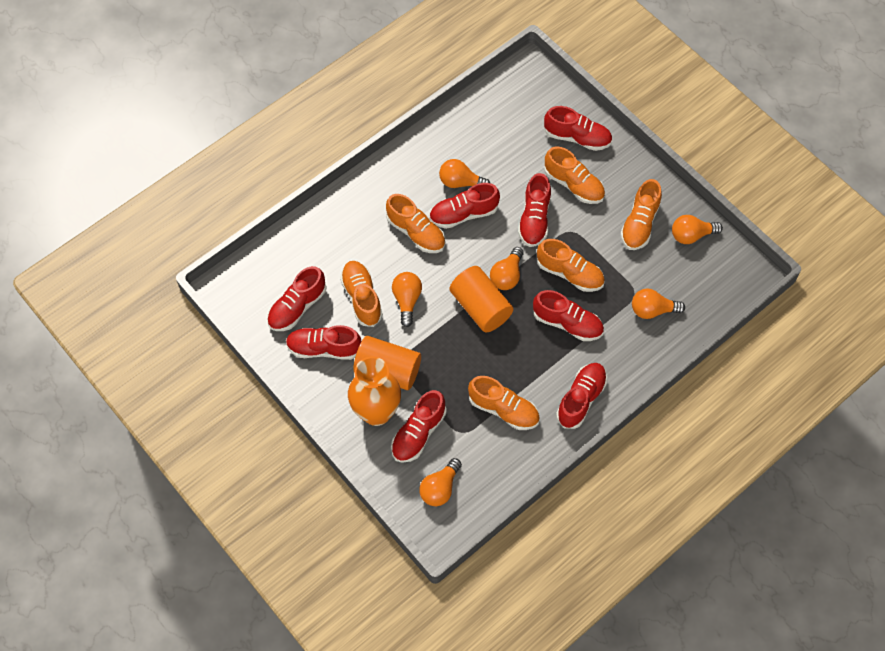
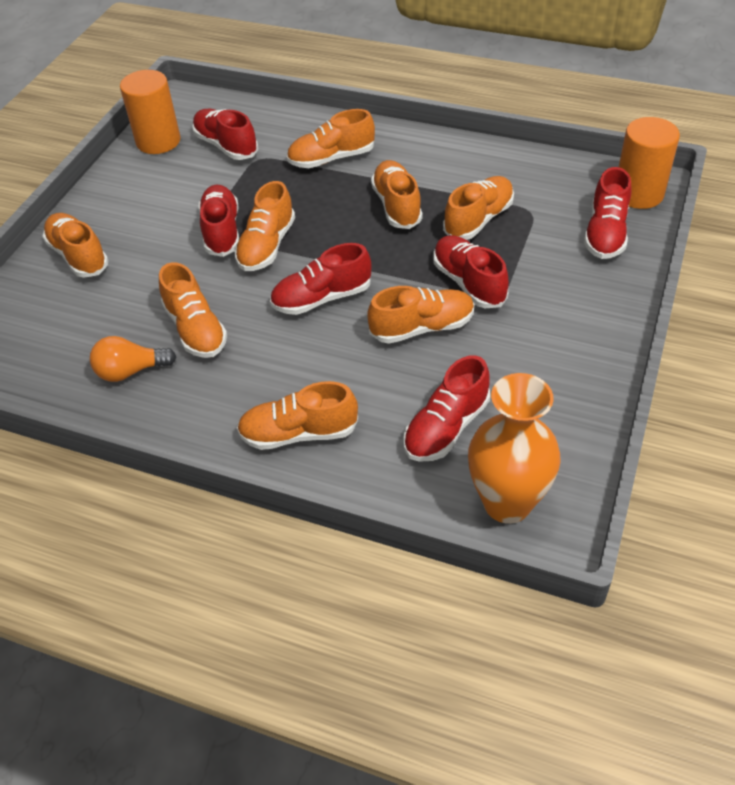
orange light bulb: [392,272,422,327] [419,458,462,506] [439,159,490,188] [490,247,524,290] [632,288,685,319] [672,215,723,244] = 6 -> [90,336,176,382] = 1
orange shoe: [340,261,383,327] [386,194,445,253] [468,376,540,430] [537,239,605,292] [544,146,605,204] [620,179,662,250] = 6 -> [42,213,109,278] [159,262,227,358] [234,181,295,271] [237,381,358,450] [287,109,375,168] [367,286,475,344] [371,160,423,229] [443,176,514,240] = 8
red shoe: [267,266,327,331] [286,325,361,360] [391,390,446,463] [429,183,500,229] [518,173,551,247] [533,290,604,341] [544,106,612,151] [556,363,607,429] = 8 -> [192,109,258,160] [199,185,239,257] [270,243,371,315] [403,355,490,462] [433,235,509,308] [584,167,632,259] = 6

